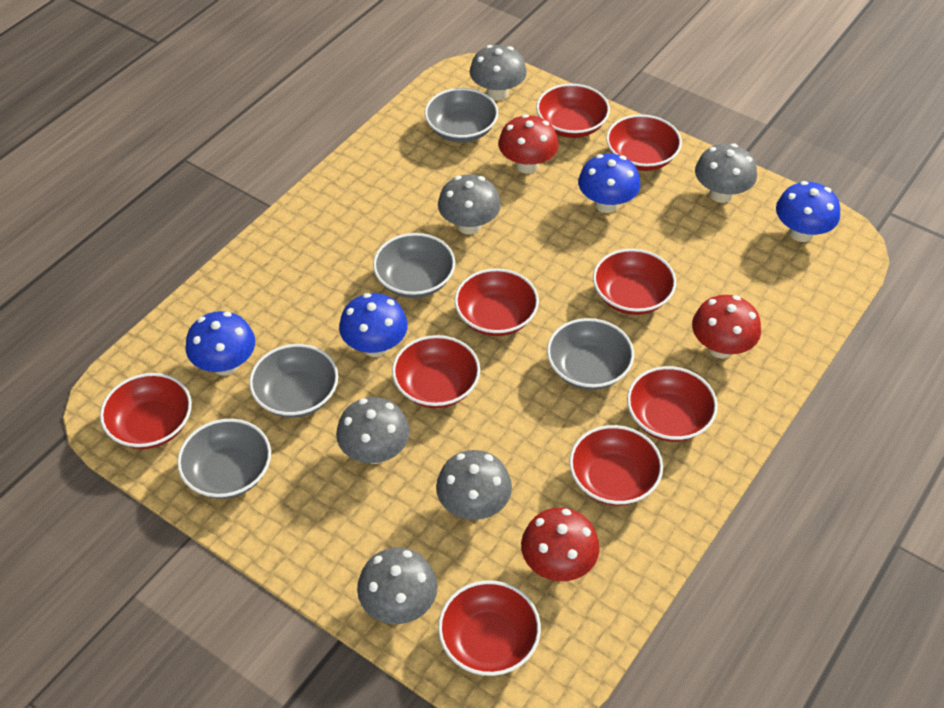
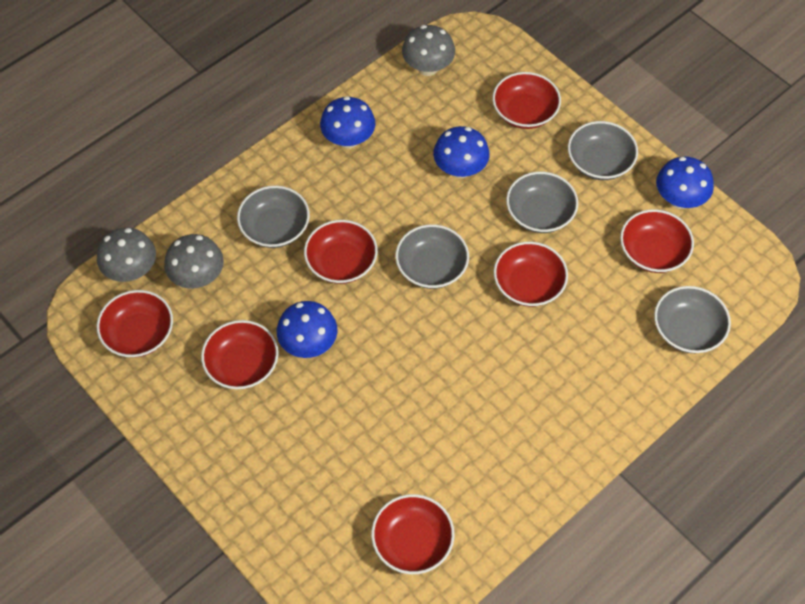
grey mushroom: [336,397,410,464] [357,547,438,624] [436,450,512,520] [438,174,501,235] [470,45,527,101] [695,143,757,203] = 6 -> [97,228,156,282] [164,234,224,289] [402,25,455,76] = 3
red bowl: [100,373,192,449] [392,335,480,408] [438,580,541,676] [455,268,539,336] [536,84,610,138] [569,425,663,506] [593,249,676,315] [606,114,682,171] [627,366,718,442] = 9 -> [97,290,173,358] [201,320,279,389] [304,220,378,284] [371,494,455,574] [492,72,561,129] [494,242,568,307] [620,209,694,273] = 7
red mushroom: [498,114,559,174] [521,508,600,581] [692,295,761,359] = 3 -> none = 0

